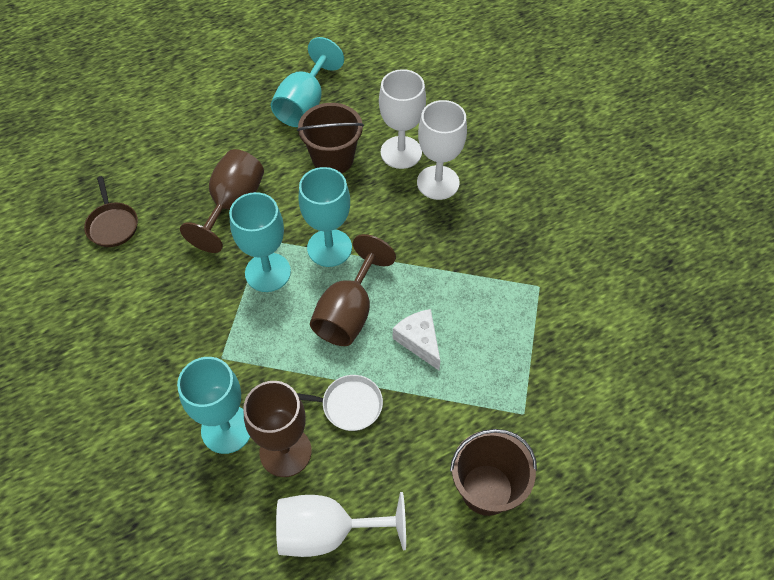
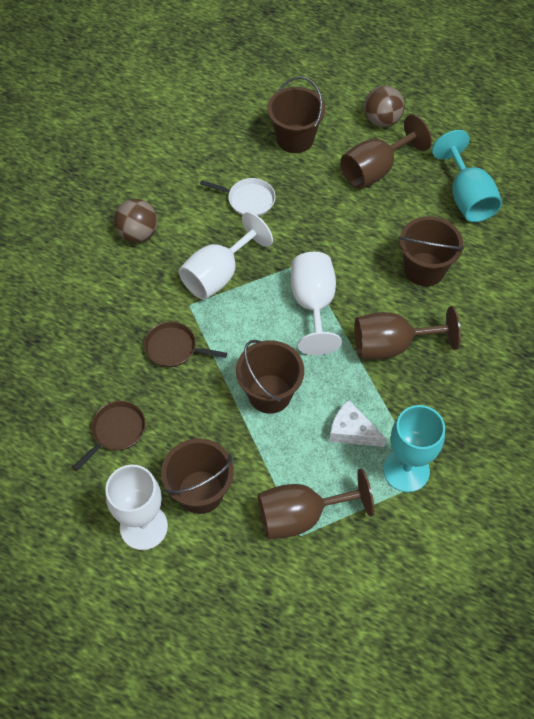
brown ball: none = 0 -> [114,199,158,243] [364,86,405,127] = 2
brown bucket: [297,103,364,174] [450,429,537,516] = 2 -> [161,438,234,514] [236,340,304,414] [267,76,325,153] [399,216,464,286] = 4
brown pan: [84,176,138,247] = 1 -> [72,401,145,471] [144,322,227,367] = 2
turquoise goblet: [177,357,250,454] [229,192,291,292] [271,37,344,127] [298,167,352,267] = 4 -> [383,405,445,492] [432,130,502,222] = 2

